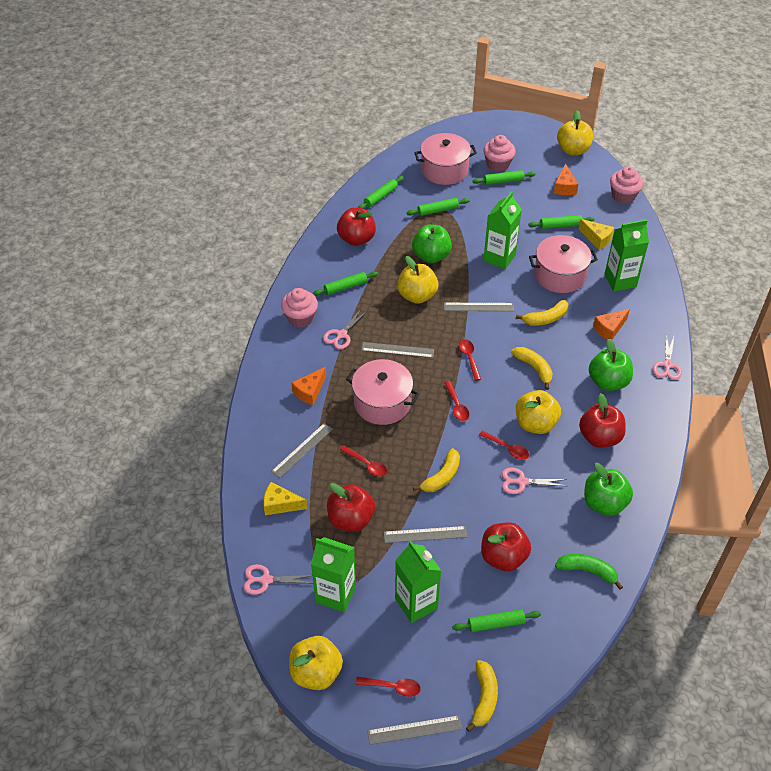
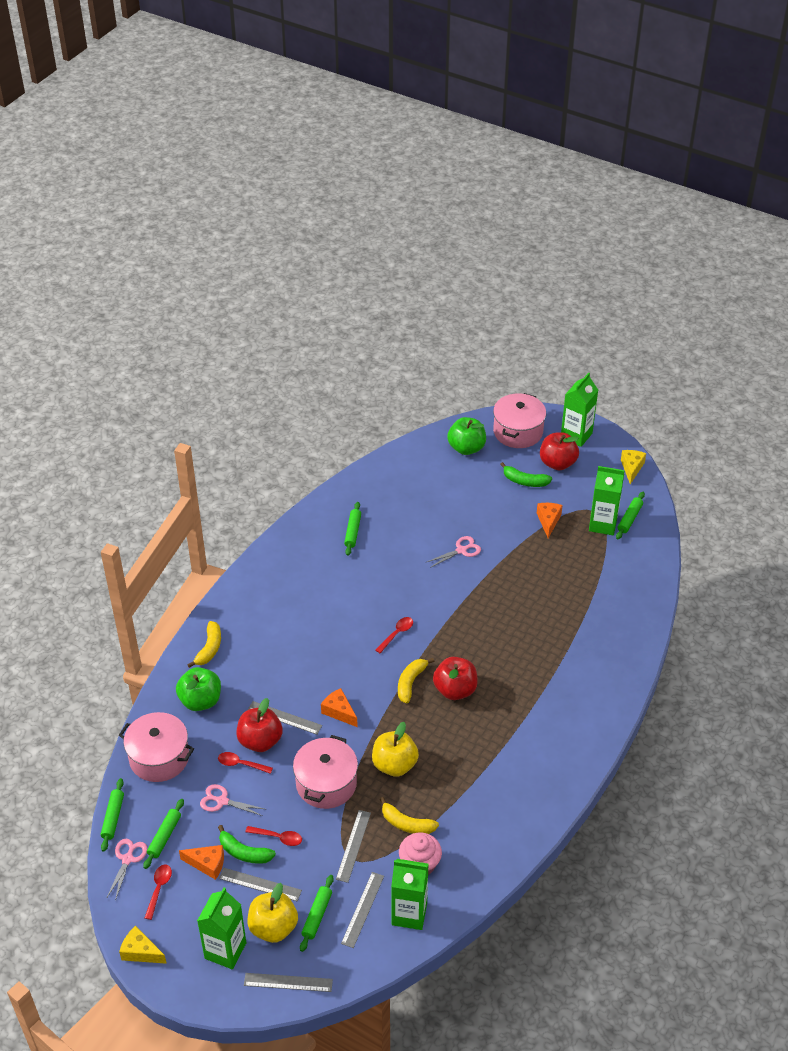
green apple: [412,225,452,263] [584,463,633,516] [589,338,633,391] = 3 -> [176,667,221,711] [447,417,486,455] = 2
green banana: [555,554,623,590] = 1 -> [218,825,276,864] [500,462,552,487] = 2
green rolling pin: [313,271,378,296] [358,176,404,209] [407,198,470,216] [452,609,541,632] [473,170,535,185] [528,215,594,229] = 6 -> [101,778,124,852] [143,799,184,869] [300,875,334,952] [344,502,361,556] [616,492,645,539] = 5
pink cupcake: [281,288,318,327] [483,135,516,172] [610,166,643,204] = 3 -> [399,833,442,874] = 1
pink scissors: [244,564,313,595] [323,309,367,349] [502,468,567,494] [653,334,682,380] = 4 -> [107,839,147,901] [200,784,265,816] [427,536,481,568] = 3
red apple: [327,483,375,532] [337,208,376,246] [481,522,531,571] [579,393,626,448] = 4 -> [236,698,283,752] [433,657,478,700] [540,432,579,471] = 3
red spoon: [340,446,387,477] [356,677,421,697] [444,381,469,421] [459,339,481,381] [479,430,529,460] = 5 -> [145,865,172,920] [218,752,273,774] [245,826,302,846] [376,617,413,653] = 4
yellow apple: [289,636,343,690] [397,256,438,304] [516,390,561,434] [557,110,593,155] = 4 -> [247,883,298,943] [372,722,419,777] = 2
yellow banana: [413,448,460,492] [466,660,498,732] [511,347,553,390] [516,300,568,326] = 4 -> [187,621,221,668] [380,797,439,834] [398,658,434,703] = 3

